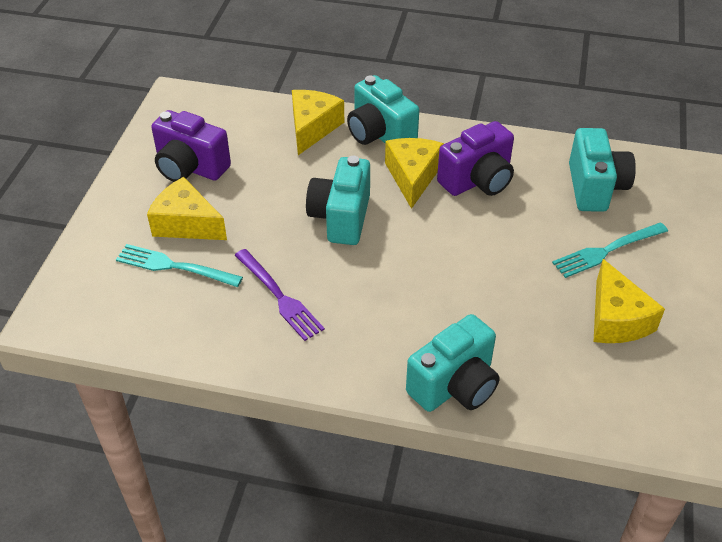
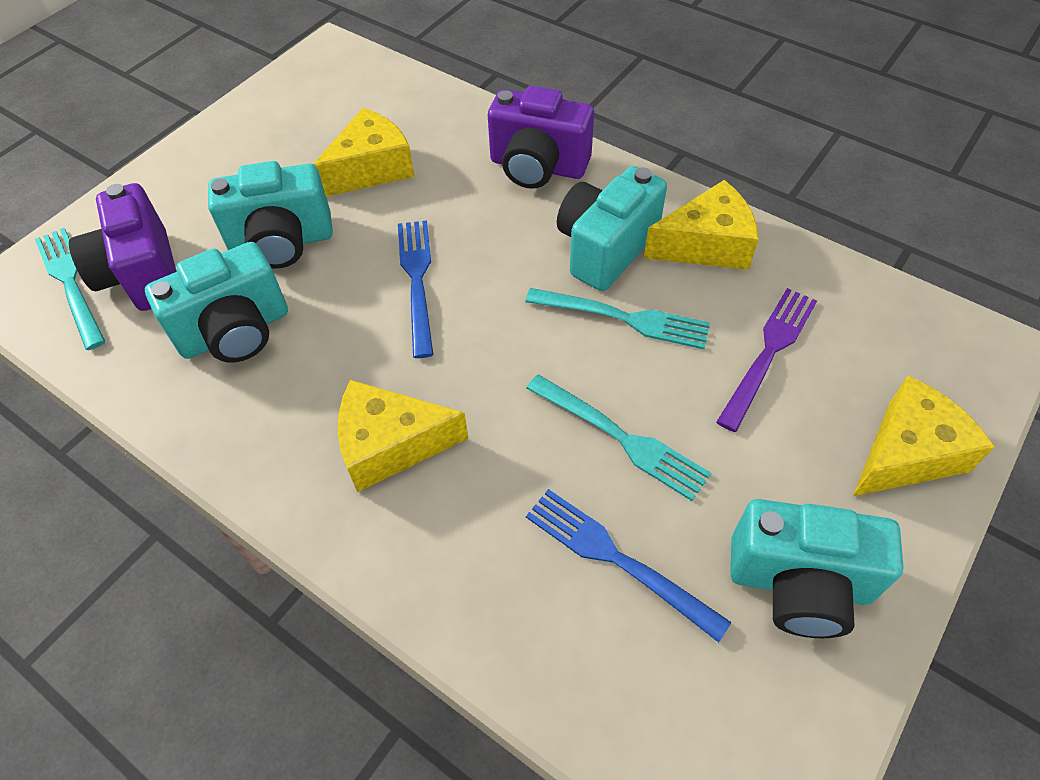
blue fork: none = 0 -> [398,220,433,358] [526,489,732,643] = 2
turquoise fork: [116,244,243,287] [552,222,668,278] = 2 -> [35,228,105,350] [525,288,710,349] [526,374,711,501] = 3

